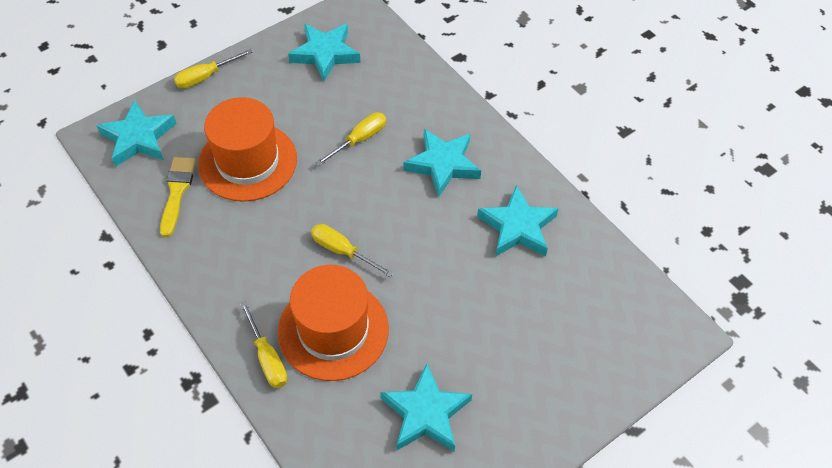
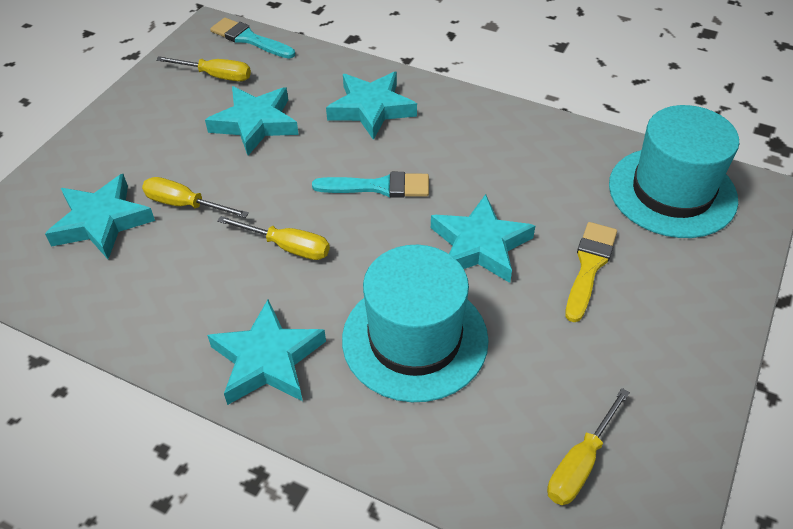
orange hat: [198,97,297,202] [278,265,389,381] = 2 -> none = 0
turquoise brush: none = 0 -> [210,18,295,59] [312,172,429,198] = 2
turquoise hat: none = 0 -> [342,245,489,402] [609,105,739,238] = 2

